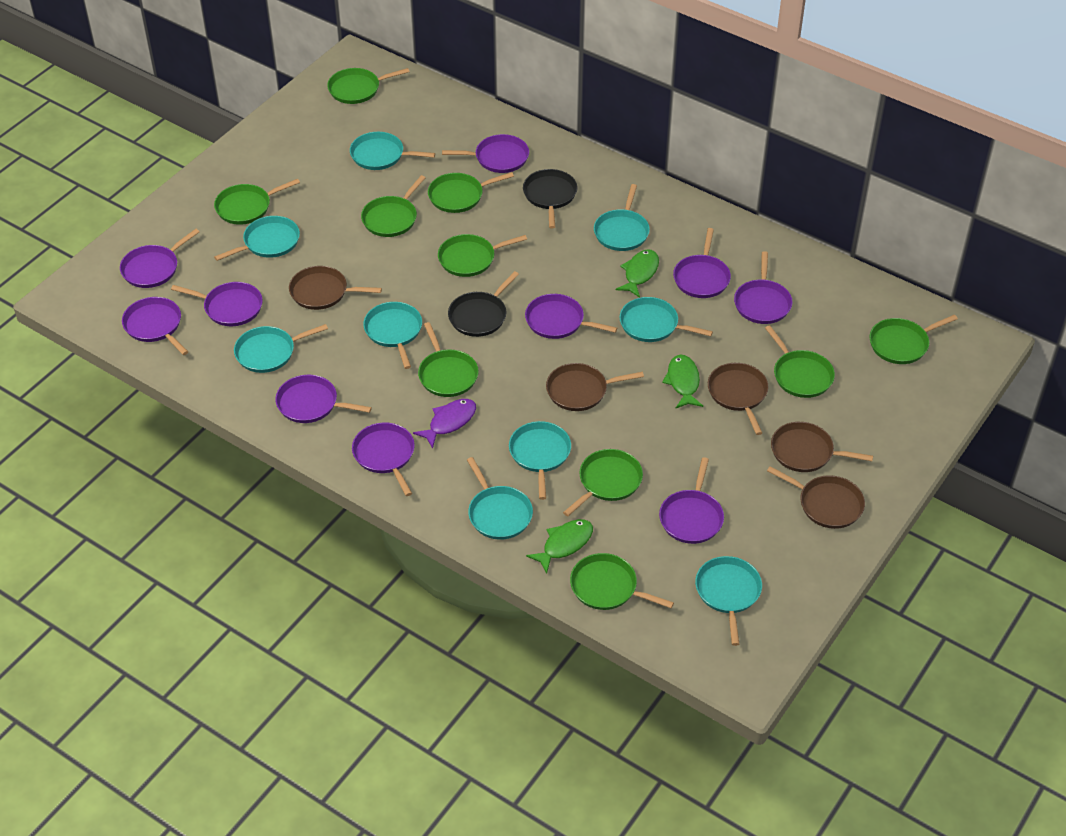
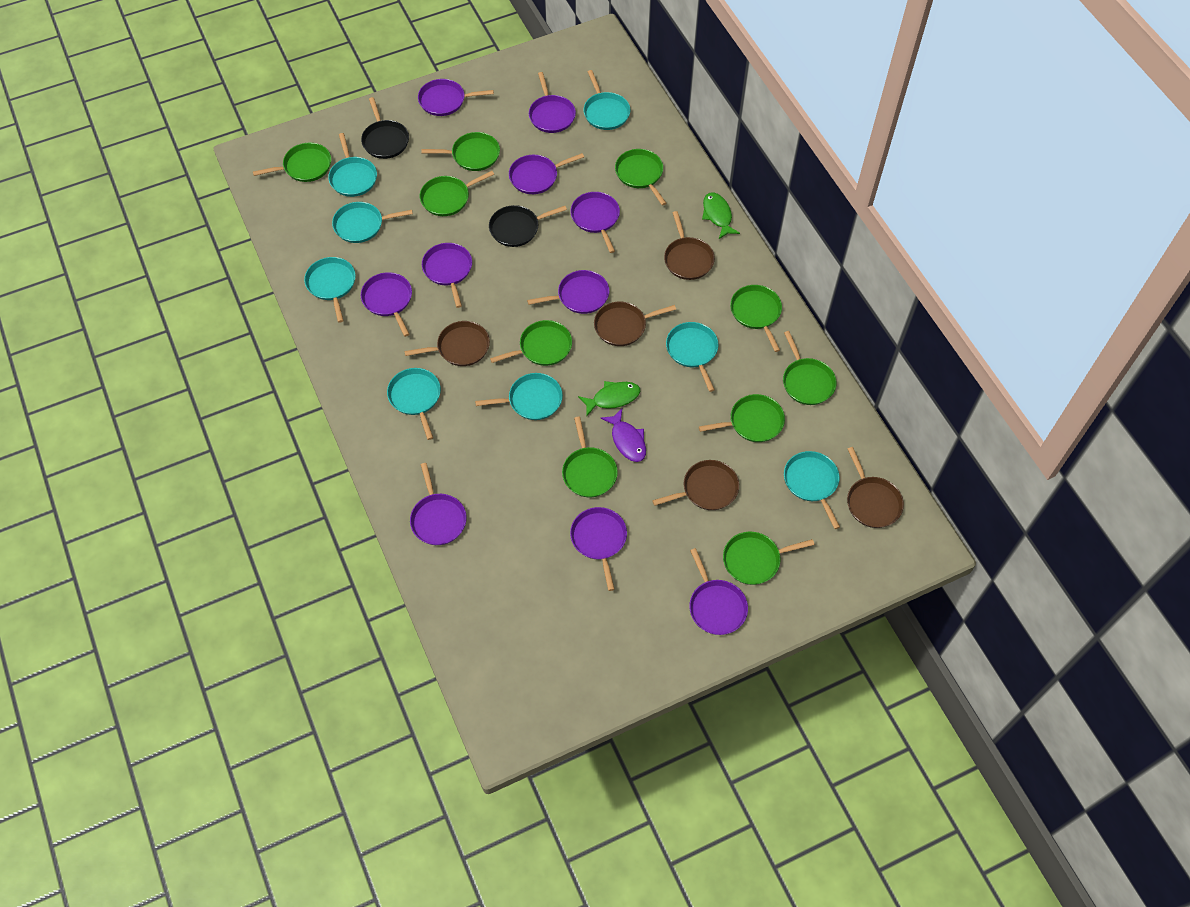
green fish: [526,519,593,574] [616,249,659,298] [662,355,703,408] = 3 -> [578,381,640,417] [702,193,740,239] = 2
turquoise pan: [214,216,300,261] [234,324,328,373] [350,132,435,170] [363,302,422,369] [467,457,533,540] [509,421,571,500] [594,184,650,251] [620,297,713,342] [695,556,762,646] = 9 -> [304,257,356,323] [328,133,377,197] [332,202,413,243] [387,368,441,440] [475,373,563,420] [583,70,630,130] [666,322,718,392] [784,451,840,529] = 8

